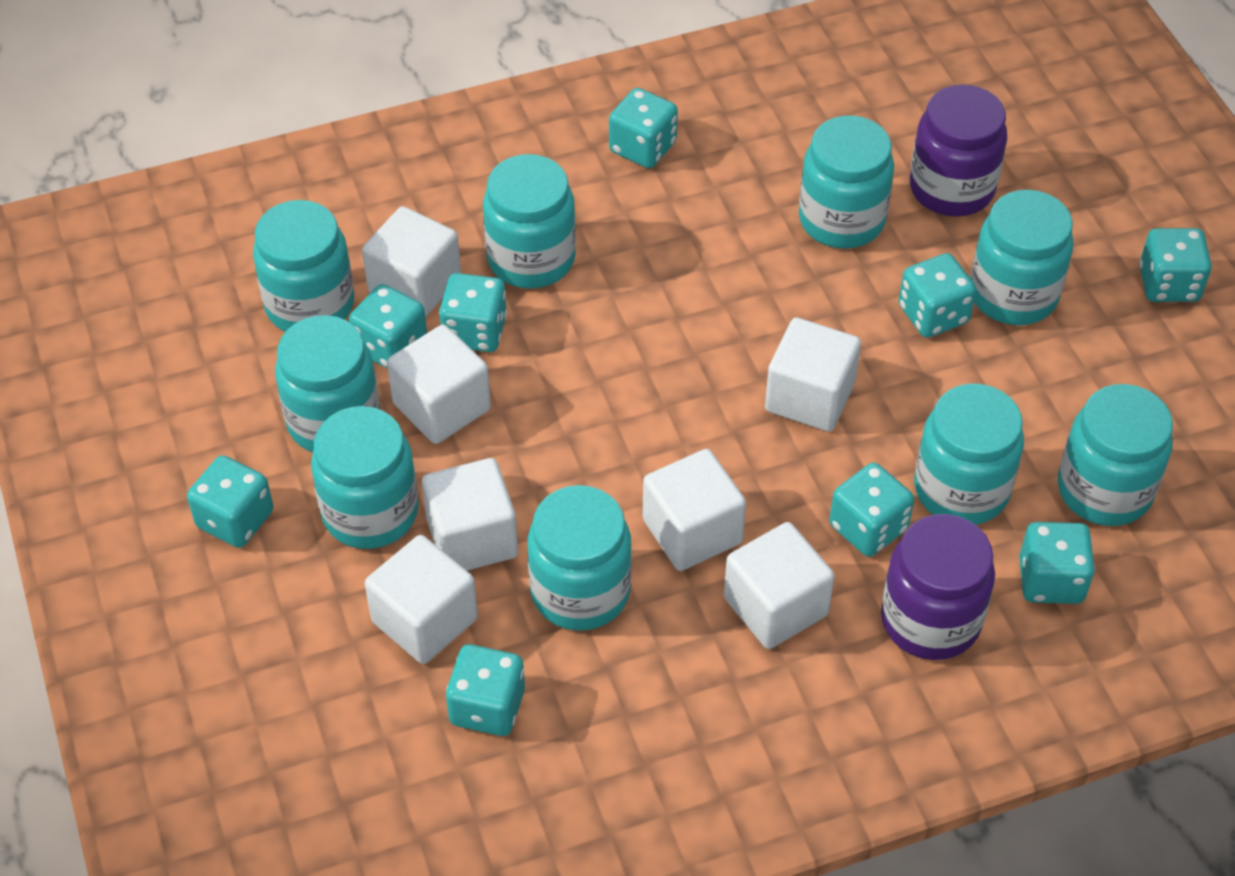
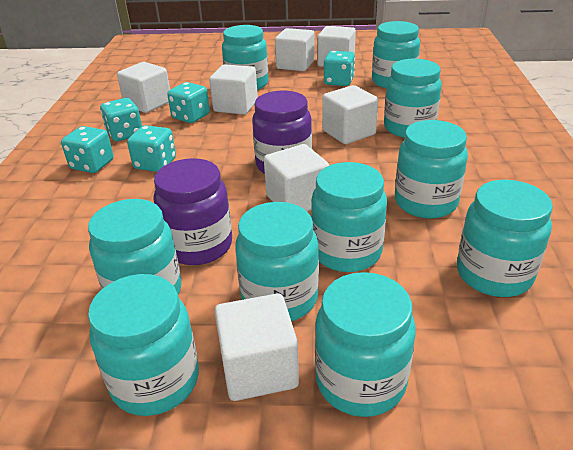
turquoise dice: [187,455,273,548] [349,284,427,369] [439,273,507,352] [446,644,525,736] [609,88,678,168] [829,463,914,557] [898,253,976,338] [1019,522,1095,604] [1139,228,1212,302] = 9 -> [61,126,114,173] [100,98,142,141] [127,125,176,172] [167,82,210,123] [324,51,355,86] = 5
turquoise jar: [253,200,354,332] [275,315,380,452] [311,406,419,549] [483,154,576,289] [528,485,632,630] [799,115,894,249] [914,384,1024,525] [970,190,1074,325] [1058,384,1173,526] = 9 -> [88,199,182,295] [88,274,199,416] [222,25,268,90] [235,202,319,321] [311,162,387,272] [315,272,416,417] [372,21,420,88] [384,59,442,138] [395,120,468,219] [457,180,553,297] = 10

